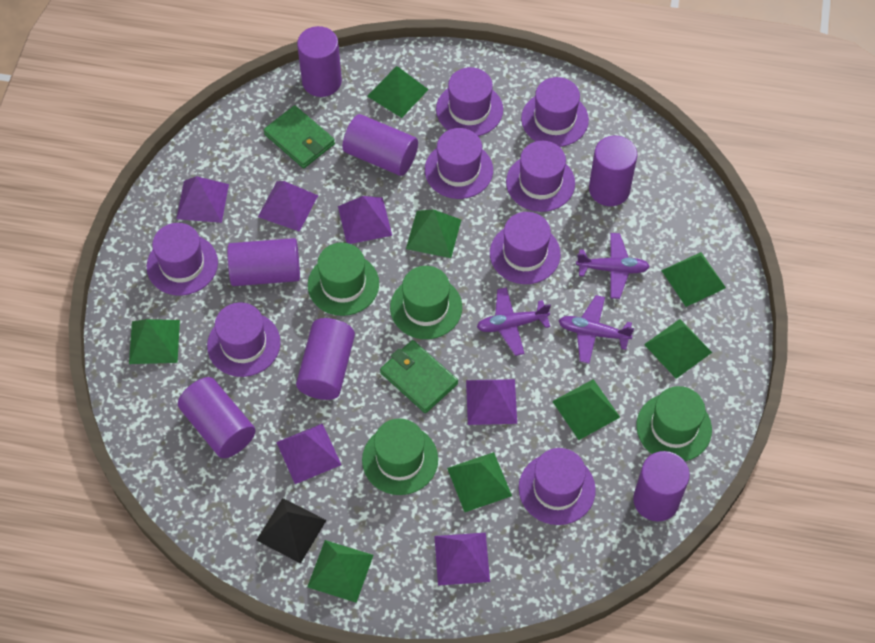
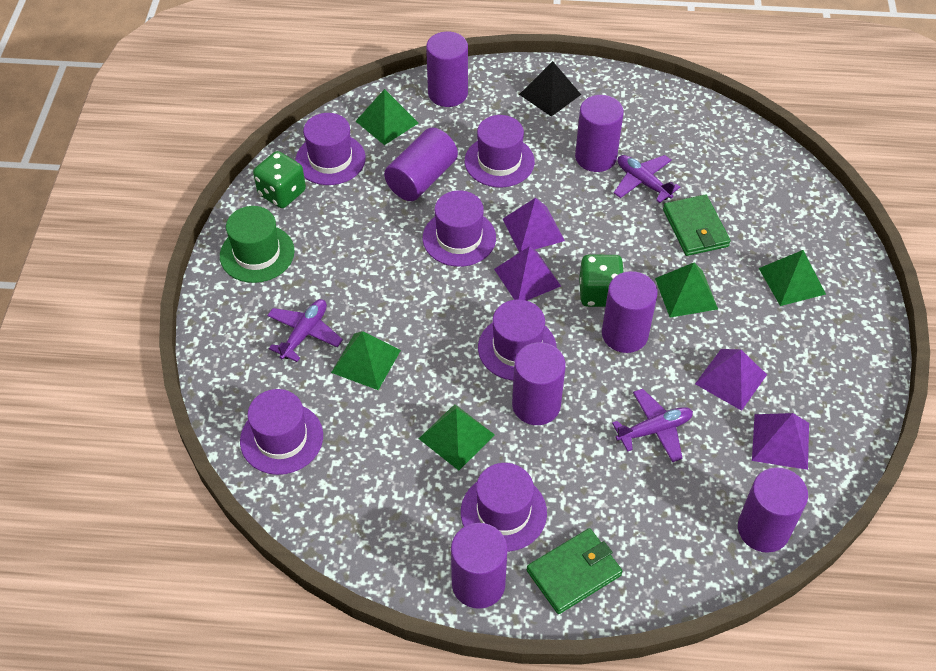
green dice: none = 0 -> [253,151,306,208] [579,255,623,307] = 2
green hat: [308,242,379,316] [362,418,438,495] [390,266,462,339] [636,386,712,461] = 4 -> [220,206,294,283] = 1
green pyramid: [129,319,180,364] [307,540,373,603] [367,66,429,118] [406,210,461,258] [447,452,512,512] [552,379,620,440] [644,319,712,379] [661,252,726,307] = 8 -> [331,331,401,390] [356,89,418,145] [418,404,495,470] [655,263,718,317] [759,250,826,306] = 5
purple hat: [147,223,218,296] [207,302,281,377] [425,128,493,199] [436,67,503,136] [490,212,561,284] [506,141,575,212] [519,448,596,525] [521,77,589,147] = 8 -> [240,389,323,475] [296,113,366,185] [423,190,496,267] [461,463,547,552] [465,115,535,187] [478,299,557,381] = 6
purple pyramid: [176,176,229,223] [258,181,318,232] [276,423,341,484] [338,196,392,244] [434,533,490,585] [466,379,517,425] = 6 -> [494,246,561,300] [503,198,565,253] [695,349,767,411] [752,413,809,470] = 4

